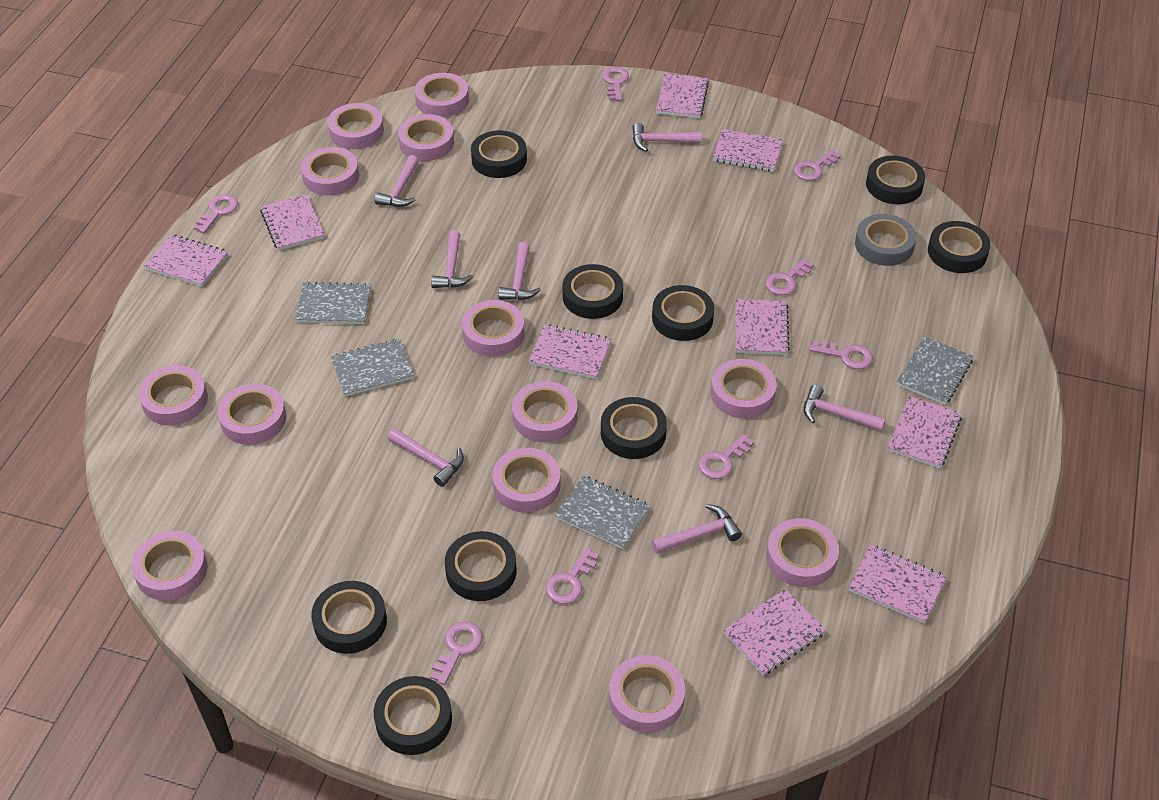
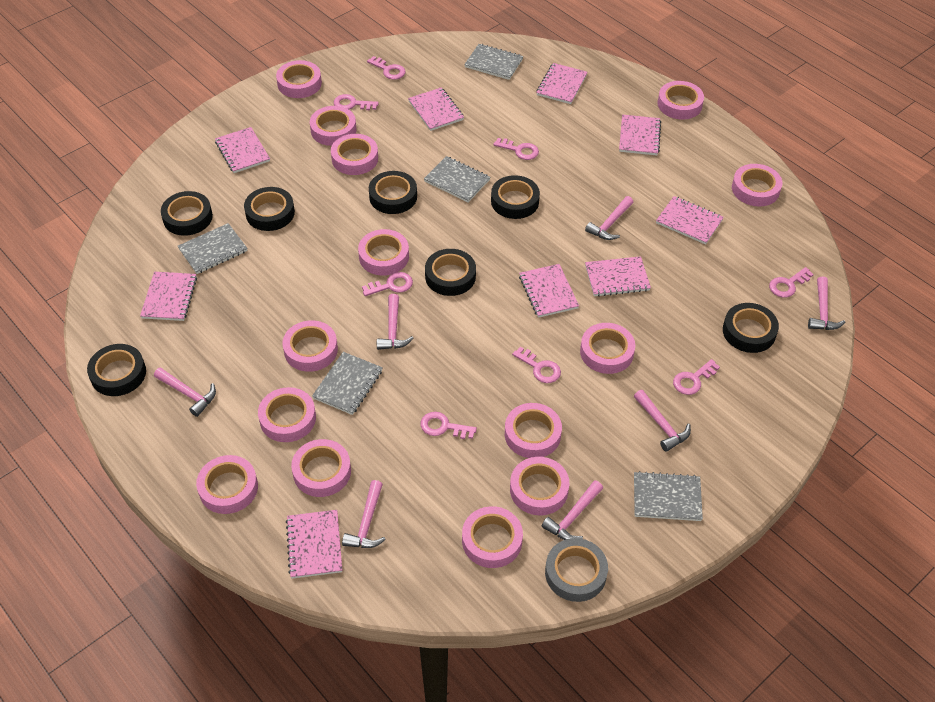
black tape: [311,581,387,654] [374,676,452,755] [445,531,517,601] [471,130,527,178] [563,264,623,319] [601,397,667,459] [652,285,714,341] [866,156,925,204] [928,221,991,273] = 9 -> [87,344,146,396] [161,191,213,236] [244,187,295,231] [369,171,417,214] [425,249,476,296] [491,175,540,219] [723,303,779,353] = 7
grey notebook: [295,282,371,324] [331,339,414,396] [555,475,650,549] [896,336,974,405] = 4 -> [178,223,248,274] [312,352,383,415] [424,156,490,202] [464,44,523,80] [634,471,703,521] = 5
pink tape: [131,531,208,601] [139,365,208,425] [218,384,286,445] [301,147,359,195] [327,103,384,149] [398,114,454,161] [415,73,469,117] [462,300,525,357] [492,448,561,513] [512,381,577,442] [609,655,685,733] [711,359,777,419] [766,518,839,587] = 13 -> [196,455,258,514] [258,387,316,442] [276,60,322,98] [282,320,338,372] [291,439,351,497] [310,106,356,146] [331,134,378,175] [358,229,409,276] [462,506,523,568] [505,403,562,458] [510,457,569,515] [580,323,635,374] [658,81,704,120] [732,164,783,206] = 14

